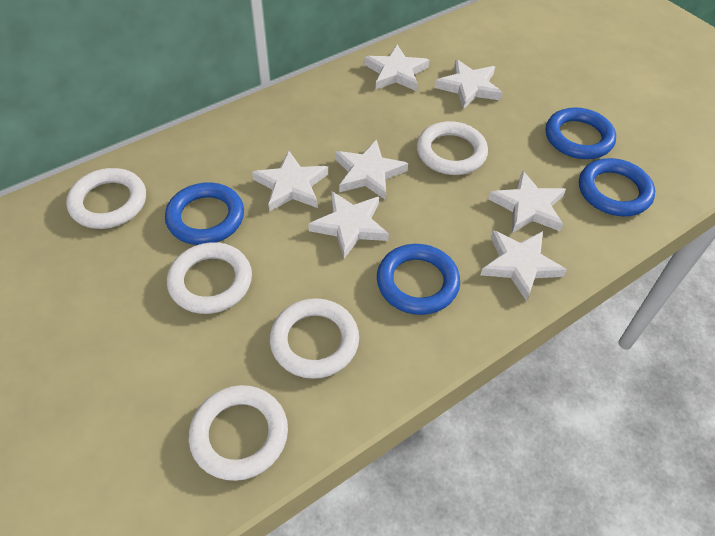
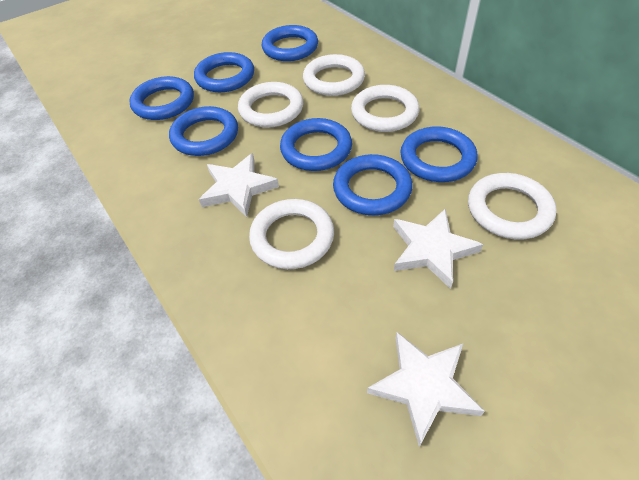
blue ring: [165,182,244,245] [377,244,460,315] [546,107,616,159] [579,158,655,216] = 4 -> [129,76,194,120] [169,106,238,156] [194,52,254,92] [262,25,318,61] [280,118,352,171] [333,154,412,215] [400,126,477,182] = 7
white star: [252,151,328,212] [308,191,389,258] [335,139,408,200] [364,45,429,91] [435,59,502,109] [481,230,567,301] [488,170,566,233] = 7 -> [199,153,279,217] [367,332,485,447] [393,209,483,289] = 3

